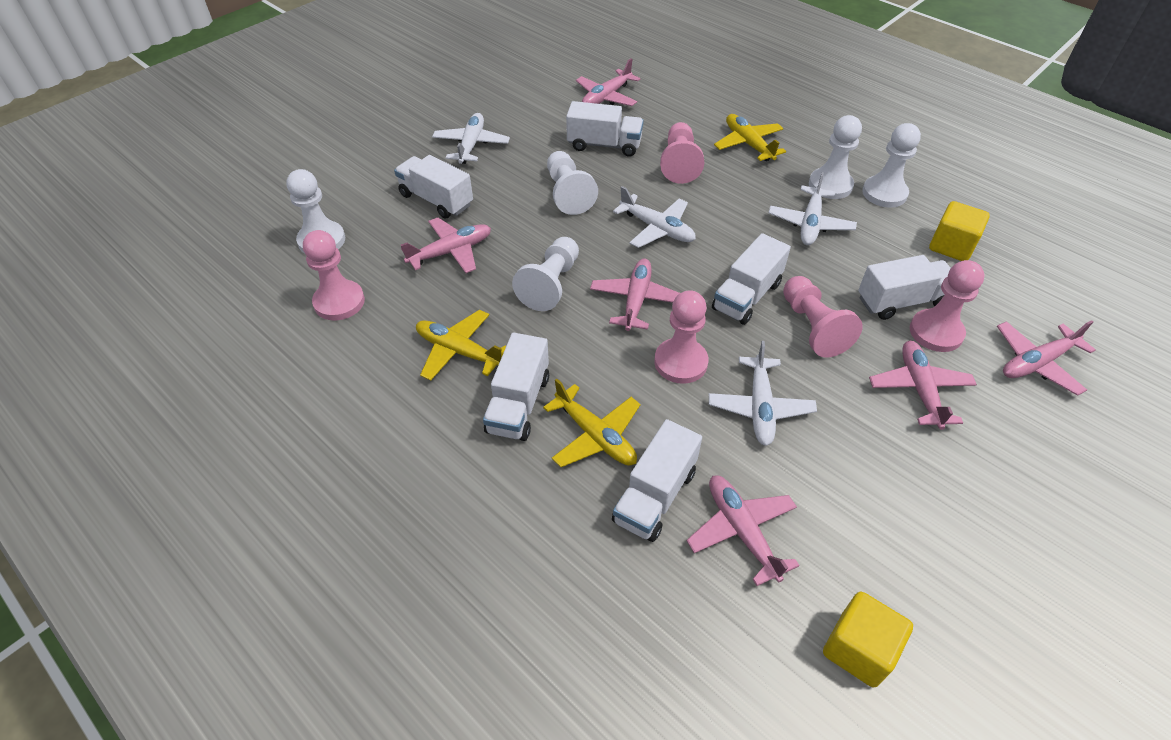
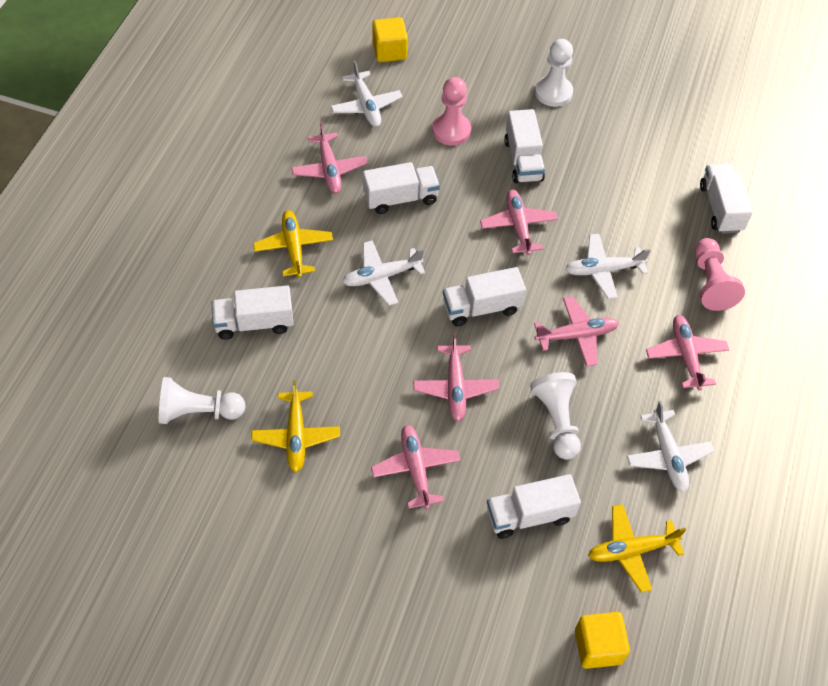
pink pawn: [303,230,365,321] [654,290,709,384] [660,122,704,184] [783,276,863,358] [910,260,985,352] = 5 -> [432,77,471,145] [695,238,745,311] = 2
white pawn: [286,169,345,254] [512,237,579,311] [547,151,598,215] [809,115,862,199] [862,123,921,208] = 5 -> [159,377,245,424] [530,372,581,460] [535,39,573,107] = 3

